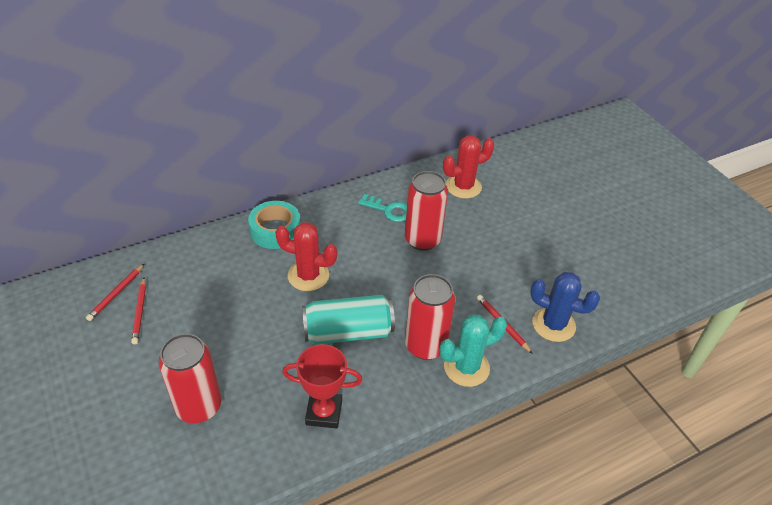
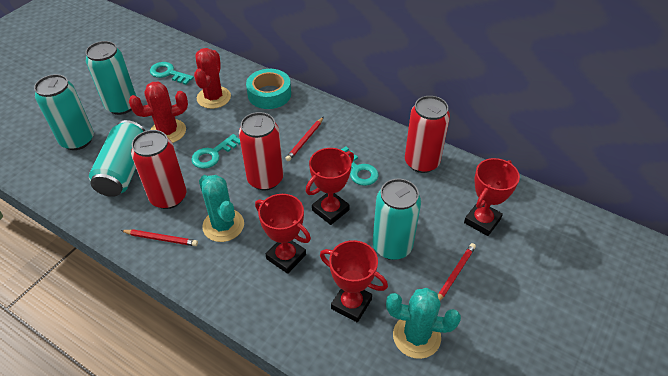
blue cactus: [530,272,600,342] = 1 -> none = 0
red trophy: [282,344,362,429] = 1 -> [255,194,311,274] [306,148,354,225] [320,240,388,323] [464,158,520,236] = 4
turquoise cactus: [440,314,507,387] = 1 -> [199,175,244,242] [386,288,461,359] = 2
turquoise can: [302,295,395,344] = 1 -> [34,74,94,150] [85,41,136,115] [89,120,145,197] [373,179,421,260] = 4
turquoise key: [358,194,407,222] = 1 -> [150,62,194,85] [191,134,240,169] [341,147,379,186] = 3

